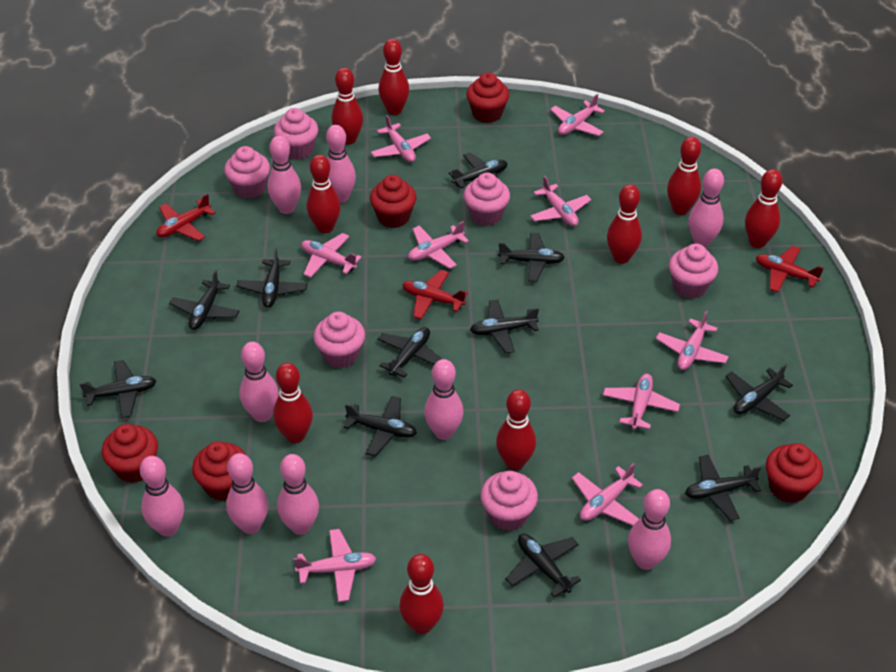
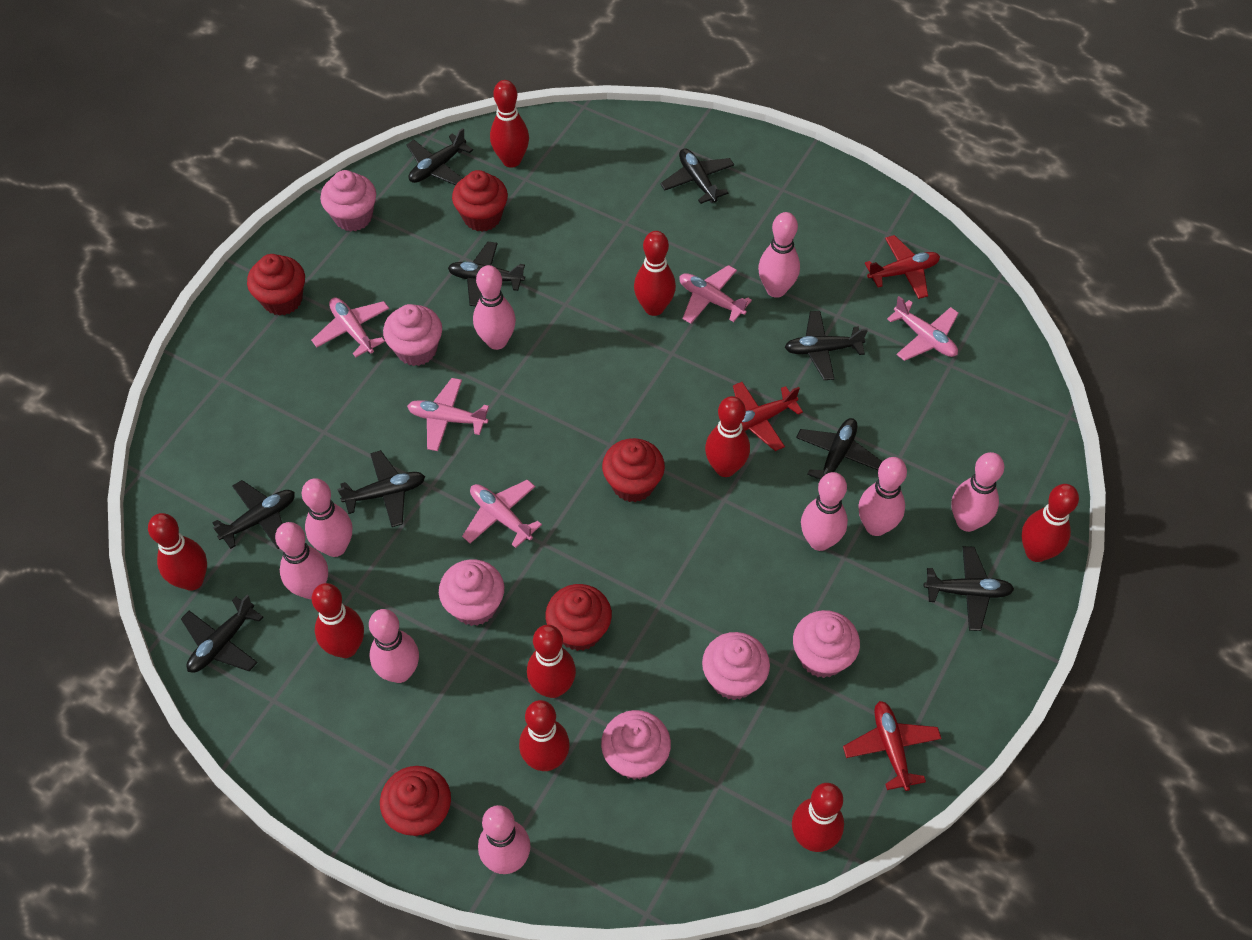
black plane: [79,360,156,418] [169,270,239,330] [236,248,308,308] [344,396,417,456] [377,327,442,378] [449,153,507,188] [470,300,539,353] [498,233,565,282] [506,534,581,597] [685,455,761,521] [725,364,793,421] = 11 -> [181,595,263,673] [213,480,295,549] [337,450,425,527] [407,128,473,185] [448,242,525,306] [660,148,734,204] [785,311,868,380] [796,418,882,480] [924,546,1014,631] = 9
pink plane: [294,529,377,602] [301,233,362,278] [370,115,431,162] [408,221,469,269] [530,176,591,226] [550,94,605,136] [572,463,643,526] [603,373,680,430] [656,311,729,370] = 9 -> [311,297,389,357] [407,378,489,451] [462,479,542,548] [679,265,752,324] [887,296,959,361] = 5

